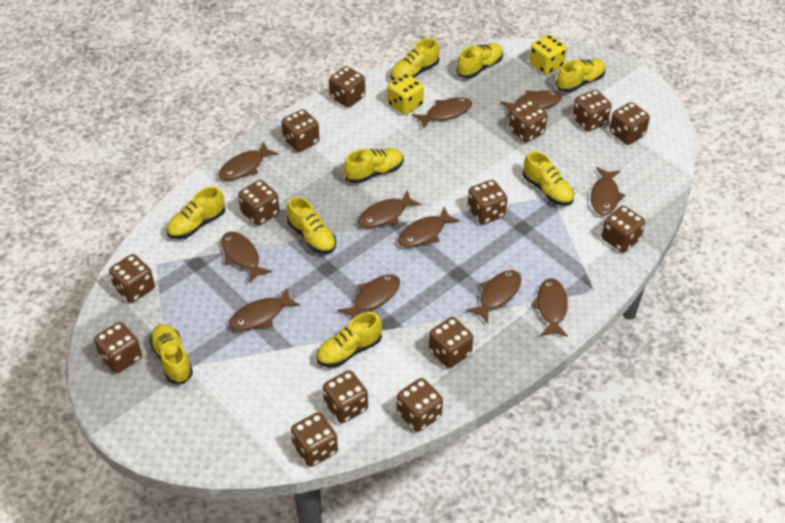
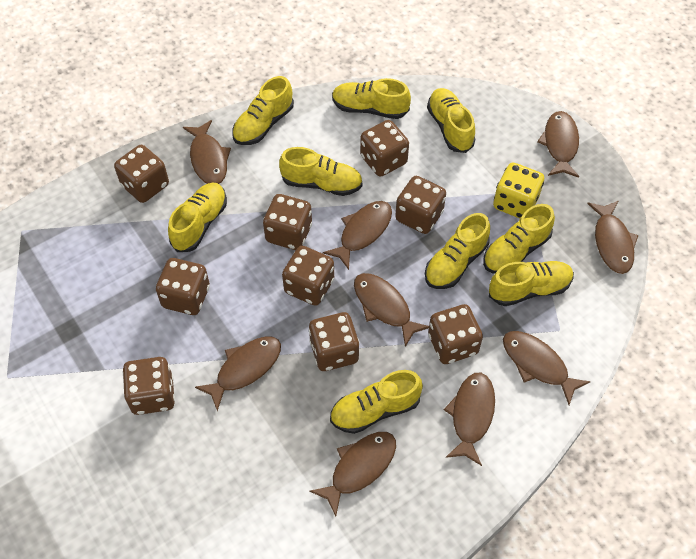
brown dice: [94,322,142,373] [109,254,155,303] [238,180,280,226] [281,109,320,152] [291,412,338,467] [323,370,368,423] [329,66,365,108] [397,378,443,432] [429,317,473,368] [468,180,507,224] [509,100,547,143] [572,90,611,131] [602,206,645,252] [609,102,650,145] = 14 -> [114,145,169,203] [123,357,175,415] [156,258,210,315] [263,194,312,250] [282,246,334,306] [309,312,360,371] [360,120,409,177] [395,176,446,234] [428,304,483,364] = 9
brown fish: [218,142,278,180] [222,232,272,283] [229,288,300,331] [338,274,400,319] [358,191,421,228] [398,207,460,248] [412,97,472,129] [466,270,521,323] [500,90,562,117] [531,278,568,337] [591,167,625,216] = 11 -> [183,120,231,184] [195,336,281,411] [309,432,396,517] [323,201,392,270] [354,273,429,347] [444,373,495,466] [503,331,591,405] [537,111,579,178] [587,201,639,274] = 9
yellow dice: [388,73,424,115] [529,35,566,75] = 2 -> [493,163,544,218] = 1

